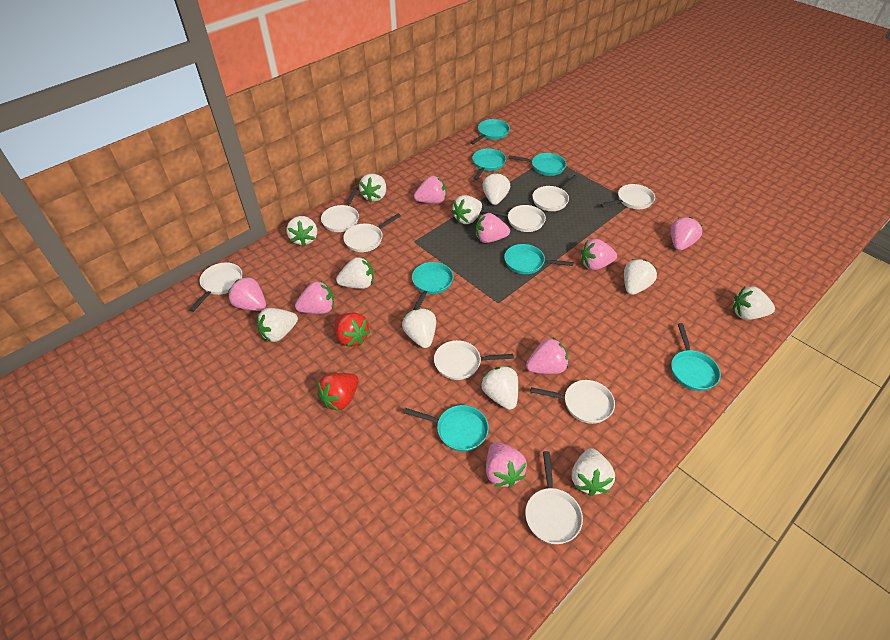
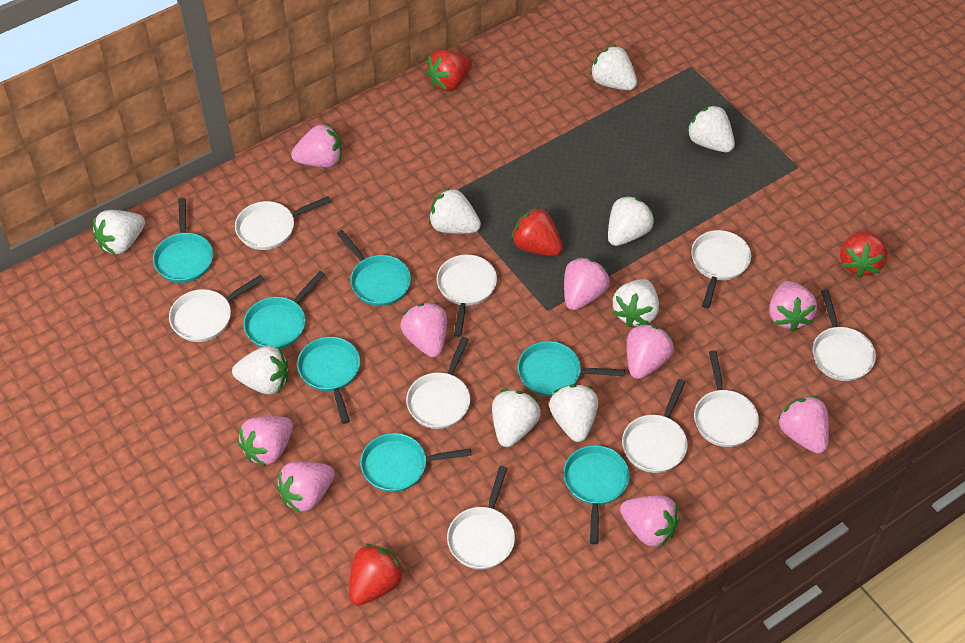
pink strawberry: [228,276,266,311] [295,281,334,314] [414,176,446,204] [476,213,510,243] [486,442,527,488] [526,338,569,374] [581,239,617,270] [670,217,703,250] = 8 -> [238,416,293,466] [277,462,335,513] [291,124,342,168] [401,303,447,357] [564,257,610,310] [620,495,680,548] [627,323,674,379] [769,281,817,331] [778,396,829,454] = 9
red strawberry: [317,373,359,411] [335,313,370,347] = 2 -> [349,544,404,606] [425,49,472,92] [511,207,563,256] [840,230,887,278] = 4
white strawberry: [257,308,298,342] [287,216,317,246] [336,257,373,289] [359,174,386,202] [402,308,436,348] [451,195,482,224] [481,366,518,410] [482,172,510,205] [572,448,615,496] [624,259,657,295] [733,287,775,320] = 11 -> [93,210,145,254] [232,346,288,395] [429,188,481,234] [492,390,541,447] [549,384,598,442] [590,45,637,90] [608,195,654,246] [613,279,659,327] [687,105,735,152] = 9

